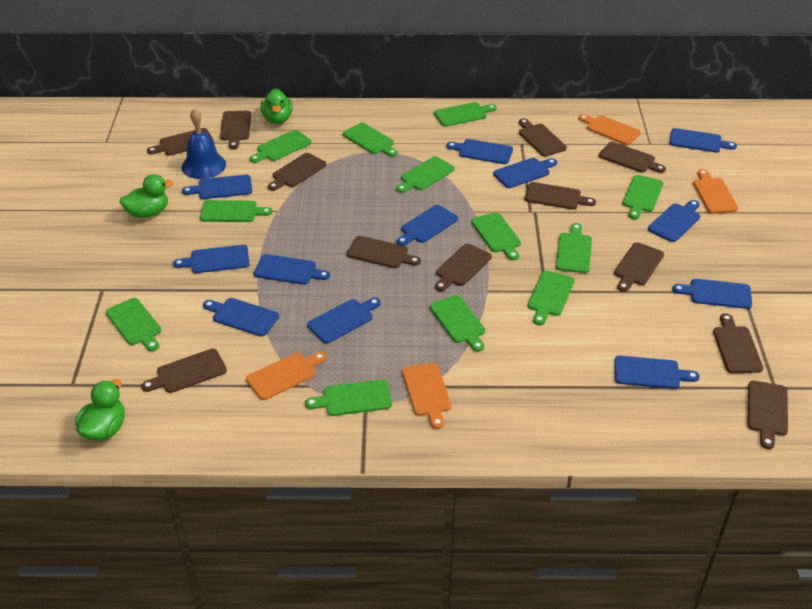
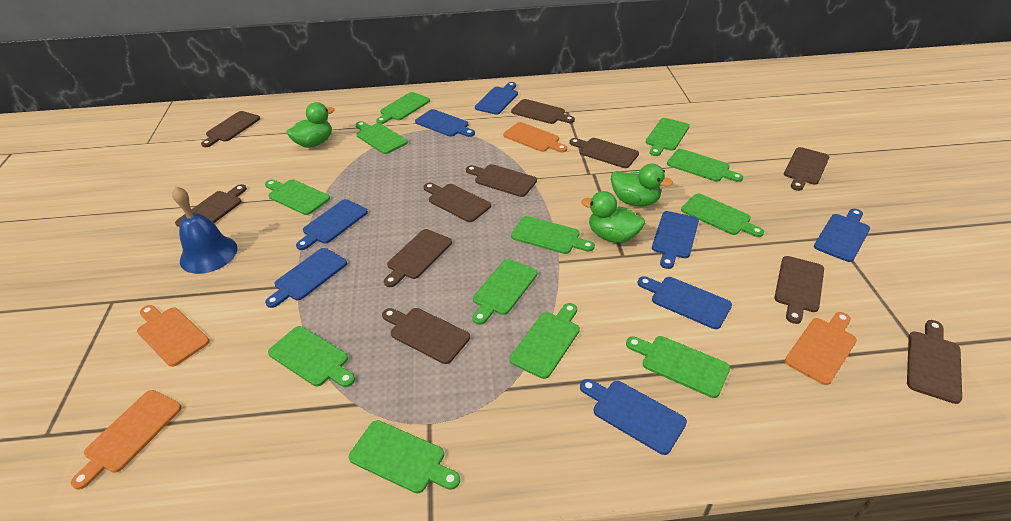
blue cutting board: [173,245,249,273] [182,175,252,199] [203,298,279,337] [254,254,330,285] [307,297,381,343] [397,205,458,246] [447,139,513,164] [493,158,557,188] [614,356,700,389] [648,200,700,242] [669,128,737,153] [672,279,752,309] = 12 -> [265,248,347,308] [296,199,368,250] [415,109,475,137] [475,82,518,115] [580,379,687,455] [638,276,732,329] [652,211,699,269] [814,209,870,262] = 8
brown cutting board: [141,349,227,393] [147,128,214,156] [220,111,251,149] [268,153,326,191] [347,236,421,268] [435,244,492,291] [519,118,567,157] [525,182,596,210] [599,142,666,173] [614,242,664,292] [713,313,763,373] [747,380,788,449] = 12 -> [175,184,247,227] [201,111,260,147] [382,308,470,364] [384,229,452,287] [424,183,491,222] [466,164,537,197] [511,99,575,124] [569,138,639,168] [774,256,824,324] [784,147,829,191] [907,320,962,404] = 11

